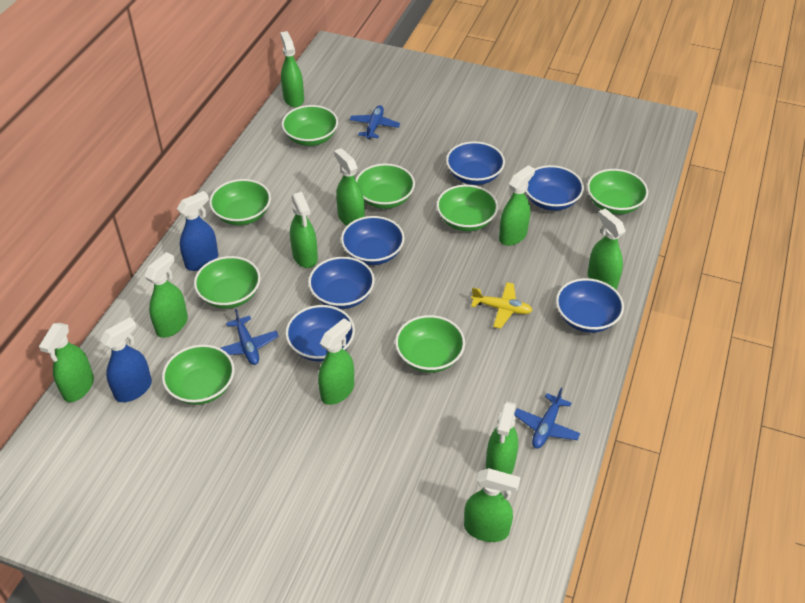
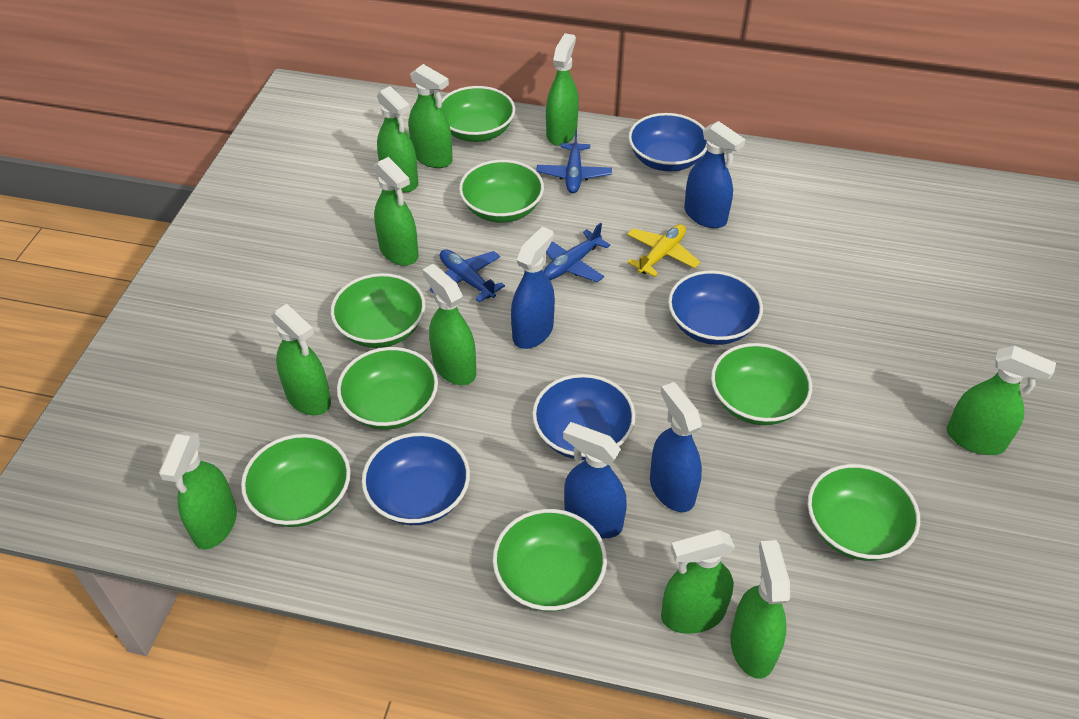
blue bowl: [285,305,355,362] [308,257,375,309] [341,216,405,265] [446,141,505,185] [525,165,584,211] [556,278,624,333] = 6 -> [362,432,470,525] [532,374,636,460] [628,113,707,171] [668,271,763,345] = 4
blue spray bottle: [100,317,152,402] [177,191,219,271] = 2 -> [511,226,555,349] [563,422,627,538] [650,382,702,512] [684,121,746,228] = 4

